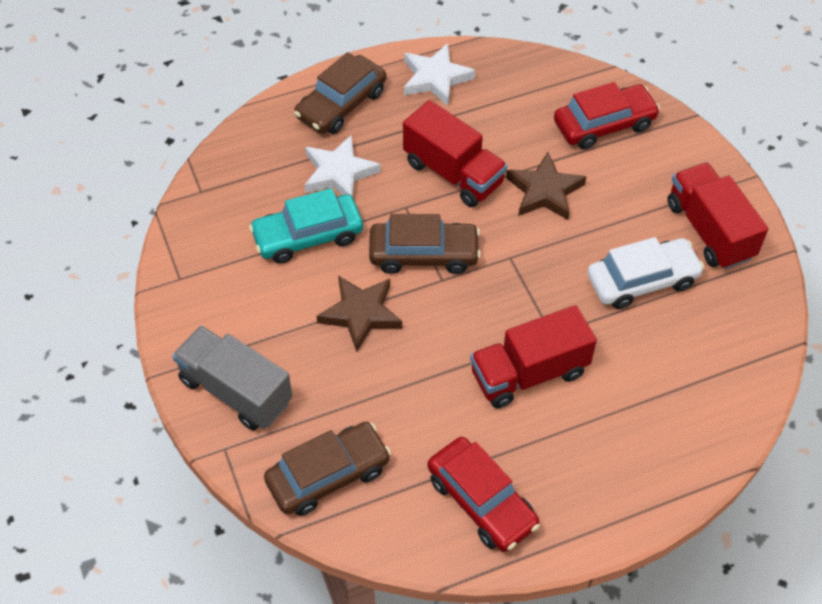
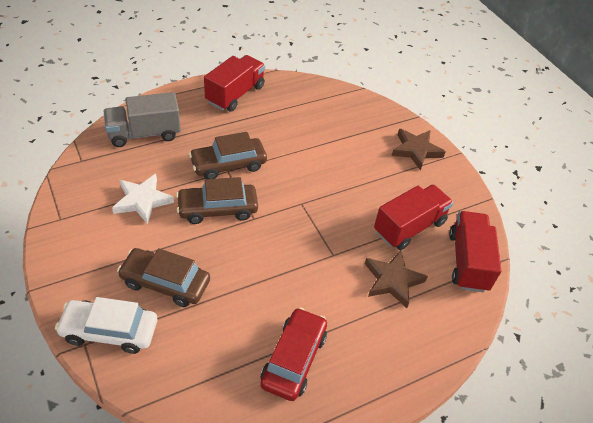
red car: [427,437,540,552] [554,82,660,149] = 2 -> [260,307,327,401] = 1
turquoise car: [249,188,363,264] = 1 -> none = 0
white star: [305,135,381,197] [404,43,475,106] = 2 -> [112,174,174,224] = 1

